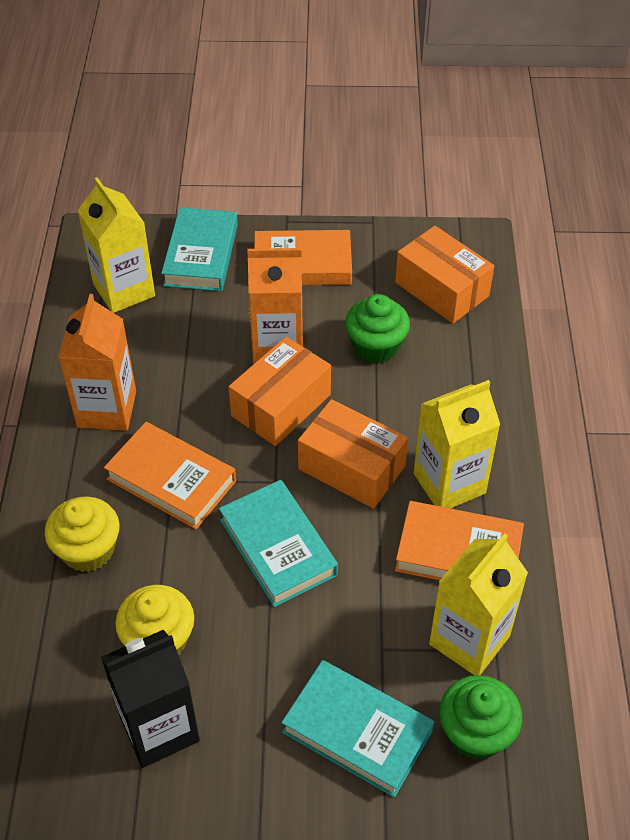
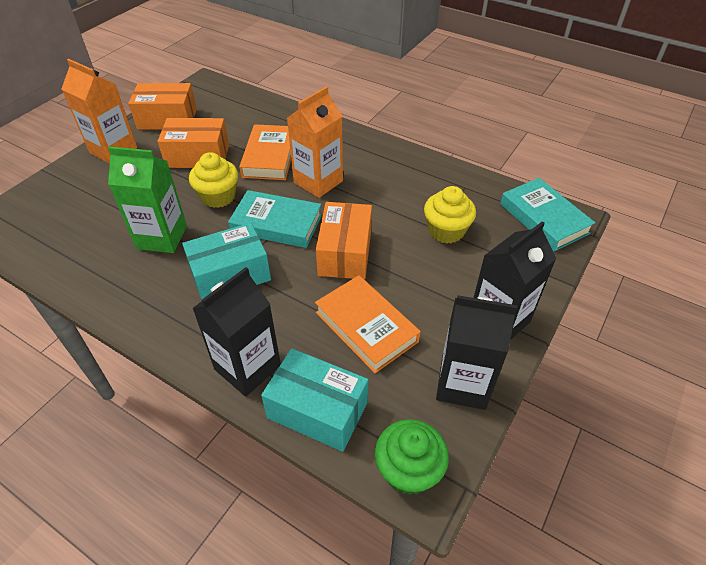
black carton: [101,630,200,768] = 1 -> [192,267,281,397] [436,295,517,410] [474,221,556,340] = 3
green carton: none = 0 -> [108,147,187,253] = 1
green cupcake: [345,294,410,363] [439,675,522,760] = 2 -> [375,419,449,495] = 1
orange book: [104,422,236,529] [254,230,352,285] [395,501,524,580] = 3 -> [239,124,291,180] [315,275,421,373] = 2
turquoise book: [161,207,238,291] [219,480,338,607] [281,660,434,798] = 3 -> [228,190,322,248] [500,178,595,251] = 2
turquoise box: none = 0 -> [182,223,271,300] [261,348,368,452] = 2
yellow carton: [77,177,155,313] [414,380,500,508] [429,533,528,675] = 3 -> none = 0

